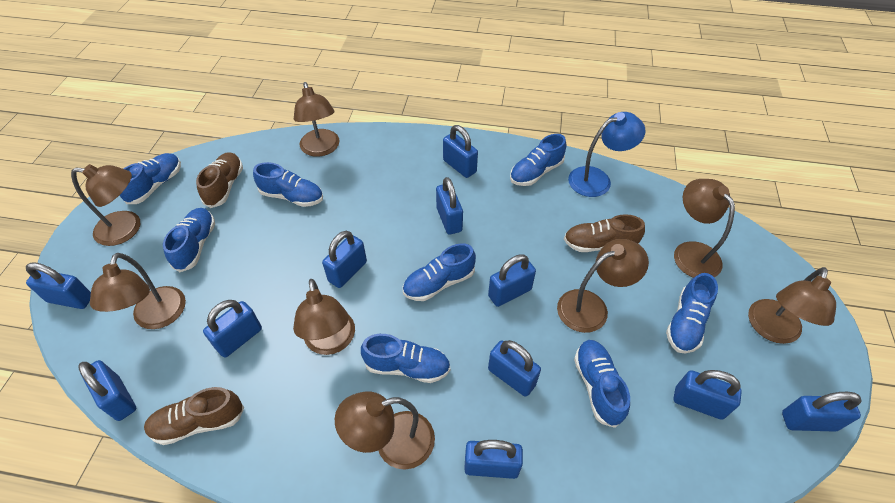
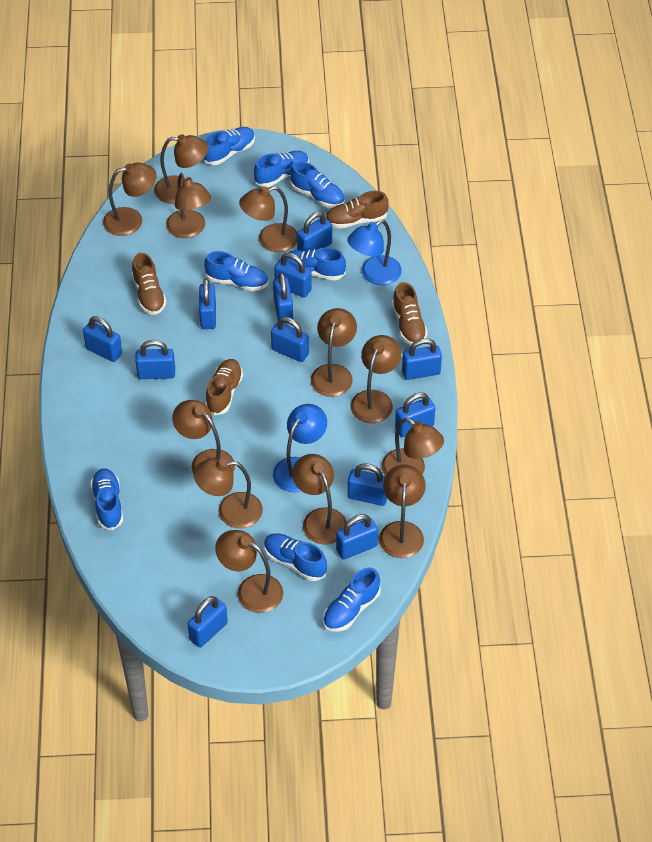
blue lamp: [568,112,645,197] = 1 -> [273,404,327,492] [347,219,402,285] = 2
blue padlock: [26,262,91,309] [78,360,136,421] [203,300,262,358] [322,231,367,288] [436,177,463,235] [443,125,478,178] [464,440,523,479] [488,254,536,307] [488,340,541,397] [674,370,742,420] [782,392,861,432] = 11 -> [83,316,122,362] [135,340,175,379] [188,596,228,647] [199,278,216,329] [271,317,309,362] [273,273,293,323] [274,253,312,298] [297,212,332,251] [336,514,378,560] [348,463,387,506] [395,392,435,437] [402,338,442,380] = 12
brown lamp: [71,164,140,246] [90,253,186,329] [293,279,355,355] [294,82,339,157] [335,391,435,470] [557,239,649,333] [674,179,735,278] [748,267,836,344] = 8 -> [103,162,157,236] [154,134,208,204] [166,173,211,238] [172,400,235,474] [194,458,263,528] [215,530,283,613] [239,186,297,252] [292,454,347,545] [311,308,357,397] [350,335,401,423] [379,464,426,558] [381,417,444,476] = 12
brown shoe: [144,387,245,445] [196,152,243,208] [564,214,645,252] = 3 -> [132,253,166,315] [205,359,243,415] [326,191,389,229] [392,282,428,345] = 4

